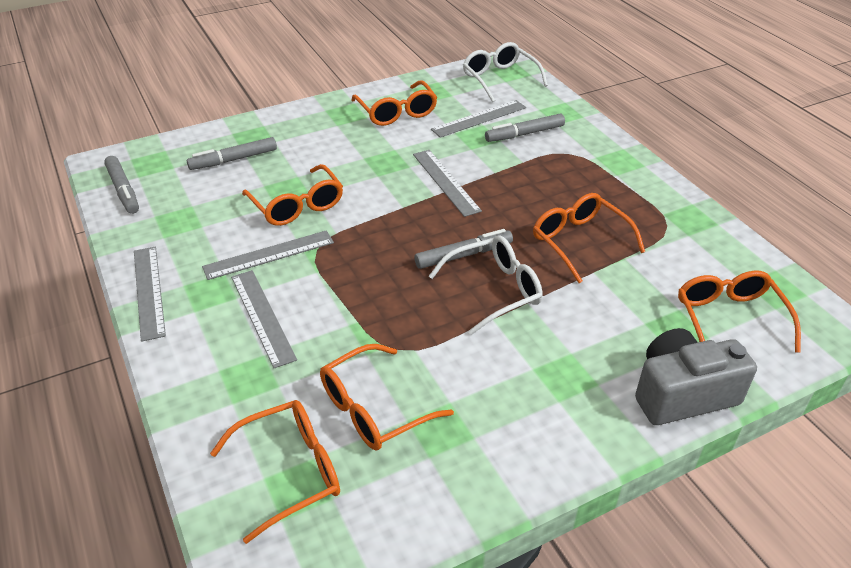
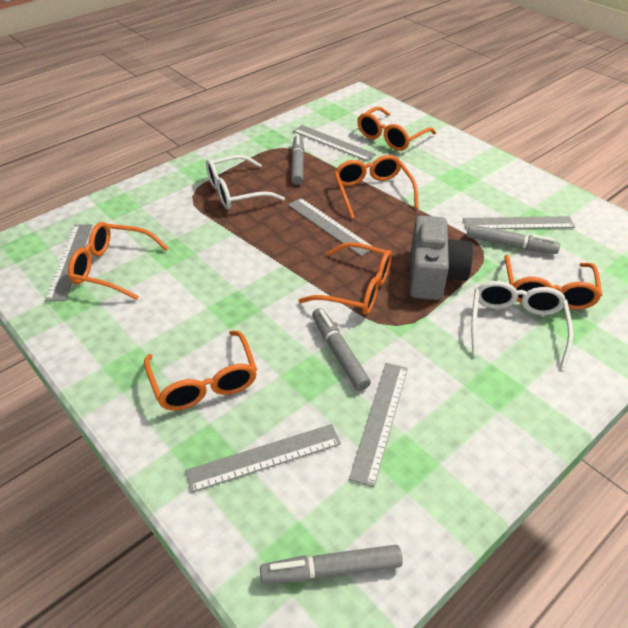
grey ruler: [134,247,166,342] [202,230,334,280] [231,270,297,368] [413,150,482,217] [431,100,526,138] = 5 -> [45,224,92,302] [185,424,341,493] [288,198,372,256] [293,125,376,161] [349,363,408,487] [463,216,575,230] = 6

